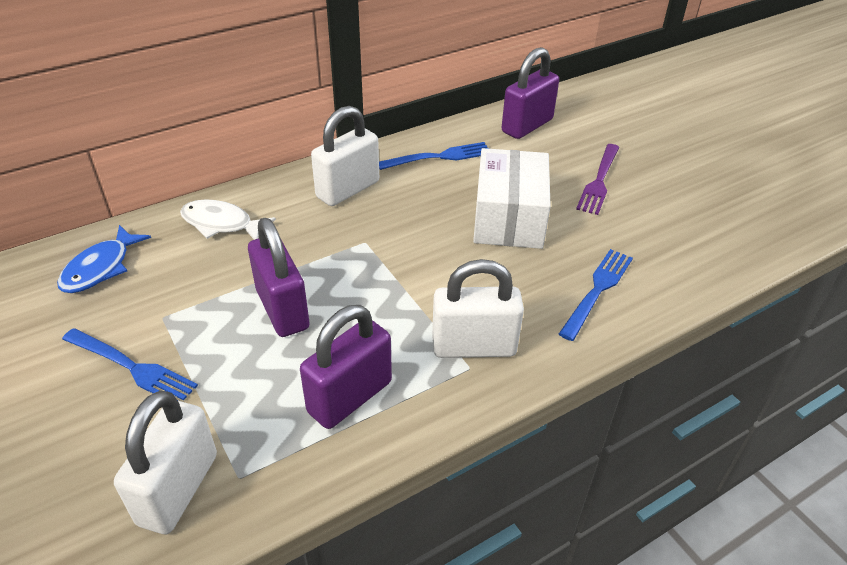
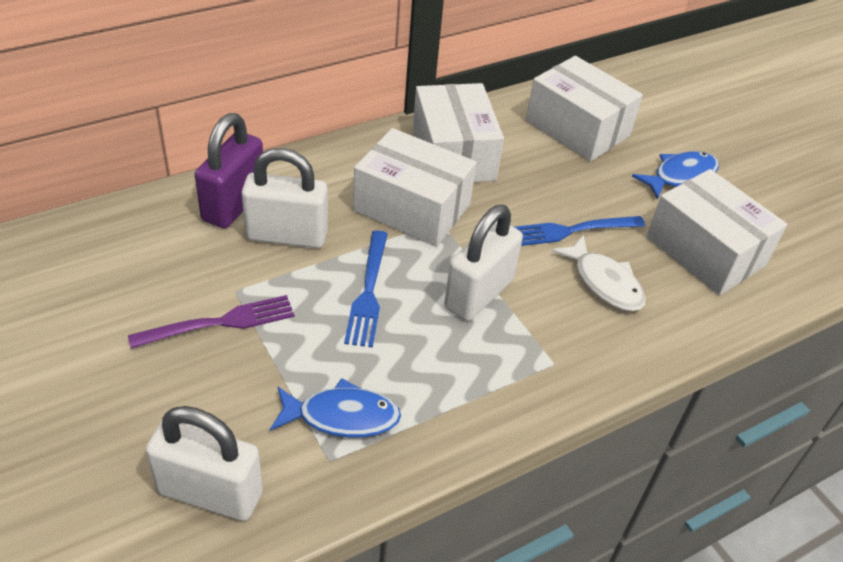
blue fish: [57,225,151,293] = 1 -> [270,378,401,438] [632,151,719,200] = 2
blue fork: [62,328,198,401] [379,142,489,170] [559,249,633,341] = 3 -> [344,231,388,348] [514,216,645,246] = 2
purple padlock: [248,218,310,337] [300,305,392,429] [502,47,559,139] = 3 -> [195,113,263,228] = 1
white box: [473,148,551,249] = 1 -> [353,128,477,247] [413,83,504,182] [526,56,643,161] [646,169,787,295] = 4

